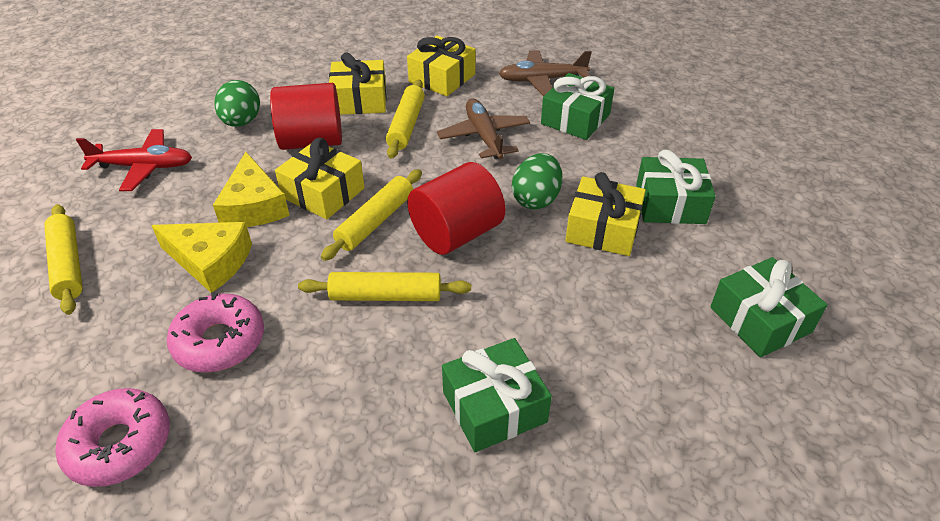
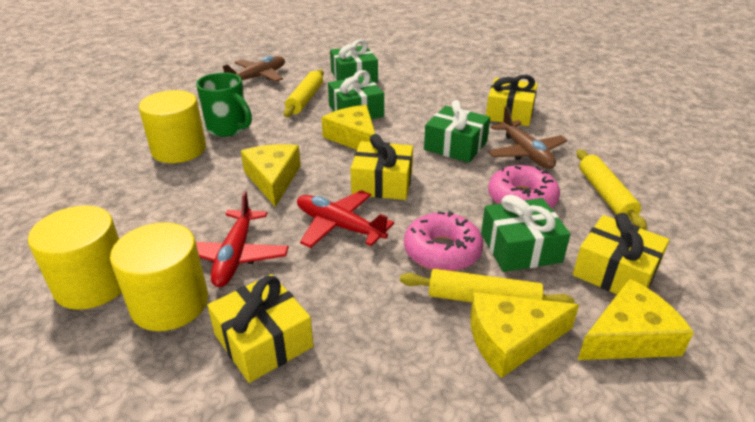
green egg: [214,80,260,127] [512,153,562,209] = 2 -> none = 0
green mug: none = 0 -> [196,72,252,137] = 1
red cylinder: [270,83,342,150] [407,162,505,255] = 2 -> none = 0
red plane: [76,129,192,191] = 1 -> [196,191,289,287] [297,190,394,248] = 2
yellow cheese: [151,222,252,292] [213,152,290,227] = 2 -> [241,144,301,207] [322,105,375,150] [470,292,579,378] [578,278,694,360] = 4
yellow cylinder: none = 0 -> [28,206,122,310] [110,222,208,331] [138,90,206,163] = 3
yellow rolling pin: [44,204,83,315] [298,272,471,301] [321,169,422,261] [386,80,425,158] = 4 -> [284,69,324,117] [400,269,575,304] [577,149,647,230] = 3

